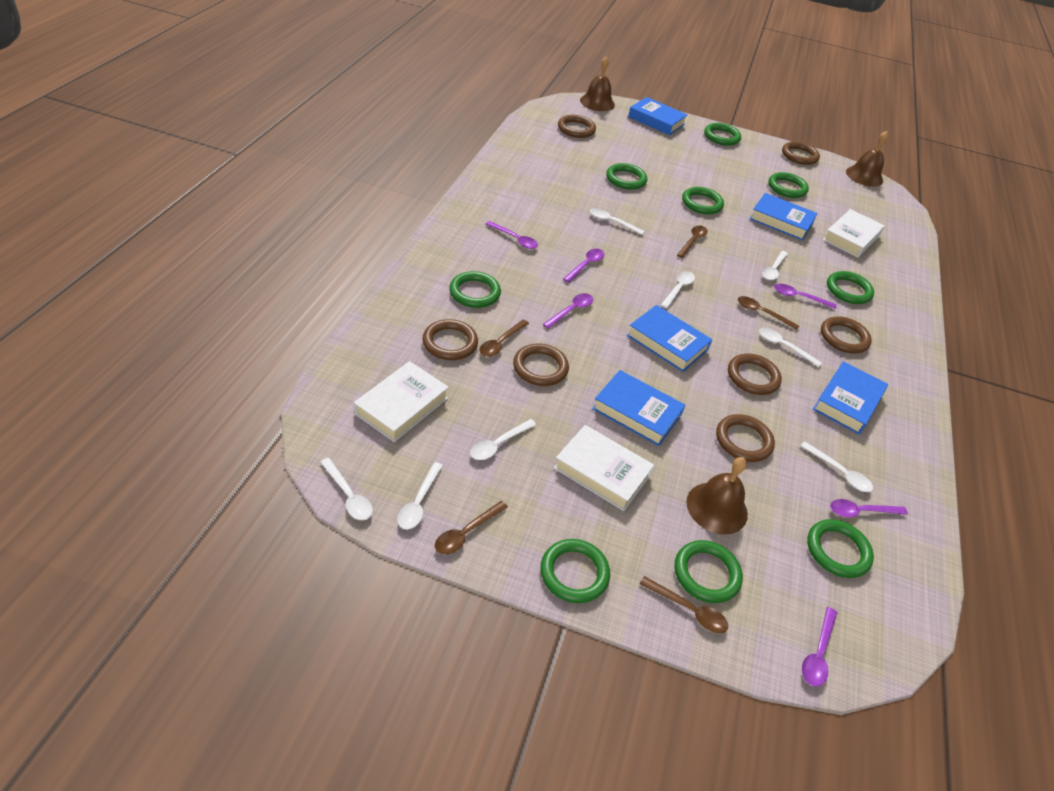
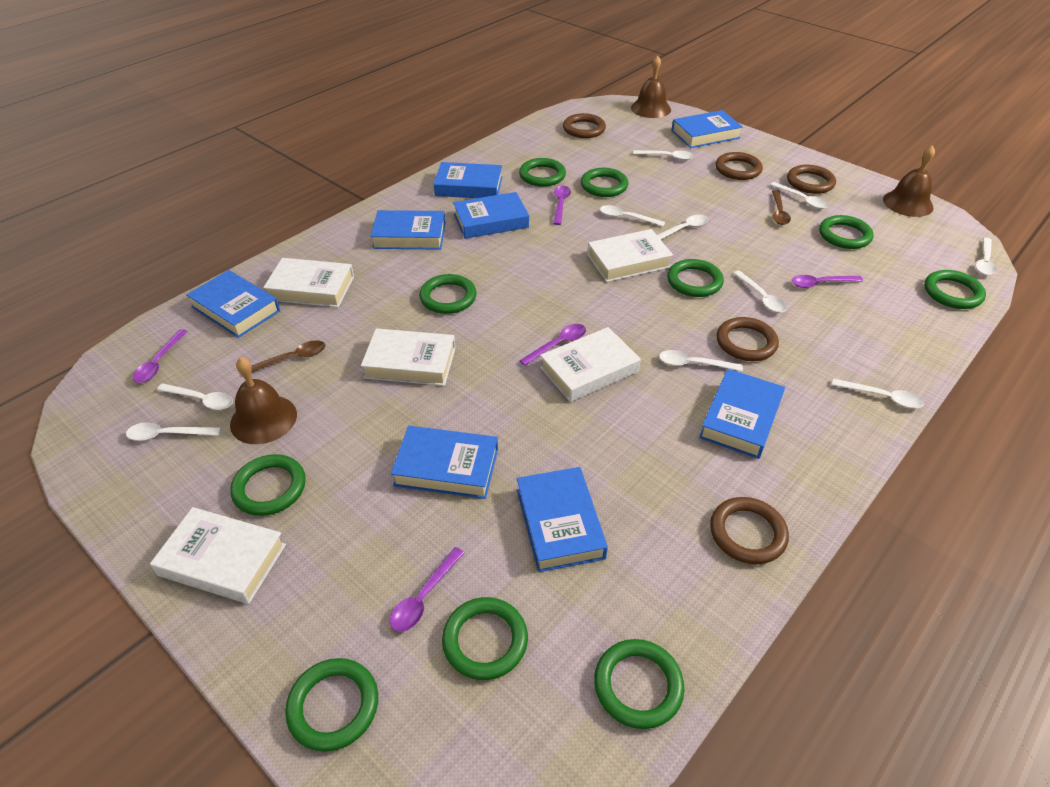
blue book: [592,370,685,446] [627,305,712,372] [628,97,688,135] [750,193,817,240] [813,361,888,434] = 5 -> [186,270,280,338] [370,210,445,250] [391,426,498,499] [434,162,502,198] [453,192,529,239] [517,467,608,572] [672,110,743,148] [699,369,785,459] = 8
brown ring: [422,319,478,360] [513,344,569,386] [558,115,596,138] [716,414,775,462] [728,354,782,395] [782,141,820,165] [821,316,872,353] = 7 -> [563,113,606,138] [710,497,789,564] [716,152,763,180] [717,317,779,361] [787,165,836,194] = 5
brown spoon: [435,501,508,554] [479,320,529,357] [640,576,728,633] [677,225,708,258] [738,296,799,330] = 5 -> [251,340,325,373] [772,190,791,225] = 2
green ring: [449,271,501,308] [541,539,610,603] [606,163,647,190] [675,540,743,603] [682,187,724,214] [704,123,741,146] [768,172,809,198] [807,519,874,578] [827,271,874,304] = 9 -> [230,454,306,516] [285,658,378,752] [419,274,477,314] [442,597,528,680] [519,158,566,187] [581,168,628,197] [594,639,685,729] [667,259,724,297] [819,215,873,249] [924,270,986,309] = 10
purple spoon: [486,221,538,249] [543,293,593,329] [563,249,604,283] [774,284,837,309] [802,607,838,687] [830,499,908,518] = 6 -> [133,329,187,383] [390,547,464,632] [519,324,586,366] [553,186,571,225] [792,275,863,288] = 5
white book: [354,361,449,442] [554,425,654,511] [823,209,885,258] = 3 -> [150,507,286,604] [263,258,354,307] [361,328,456,386] [540,327,641,402] [587,229,673,282] = 5
white spoon: [320,458,373,520] [397,462,443,529] [470,419,536,460] [590,208,645,235] [661,271,695,308] [759,327,822,367] [762,251,788,280] [800,441,873,492] = 8 -> [126,422,221,441] [157,383,233,410] [600,205,665,227] [633,150,694,160] [657,215,708,240] [659,350,743,372] [733,270,786,313] [770,182,828,209] [832,379,924,409] [976,238,997,275] = 10

